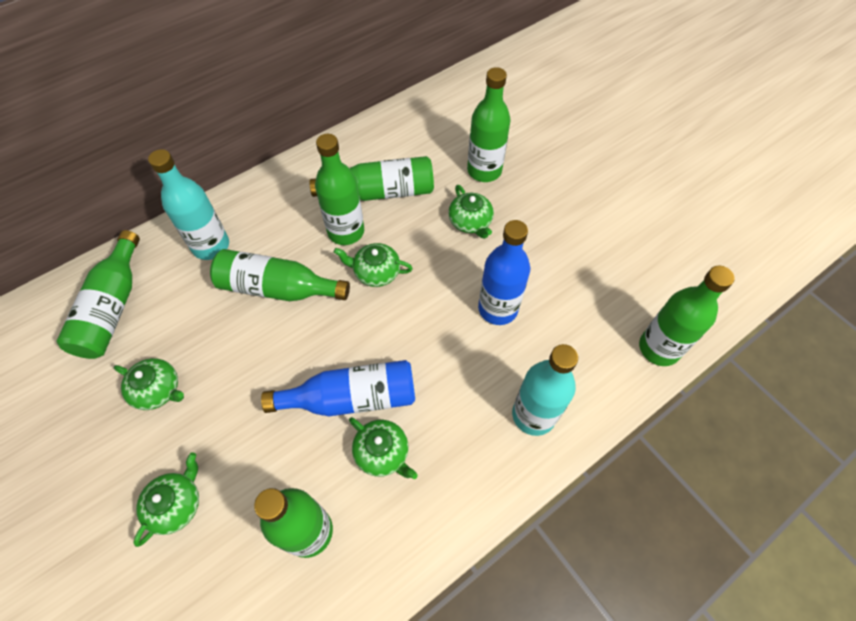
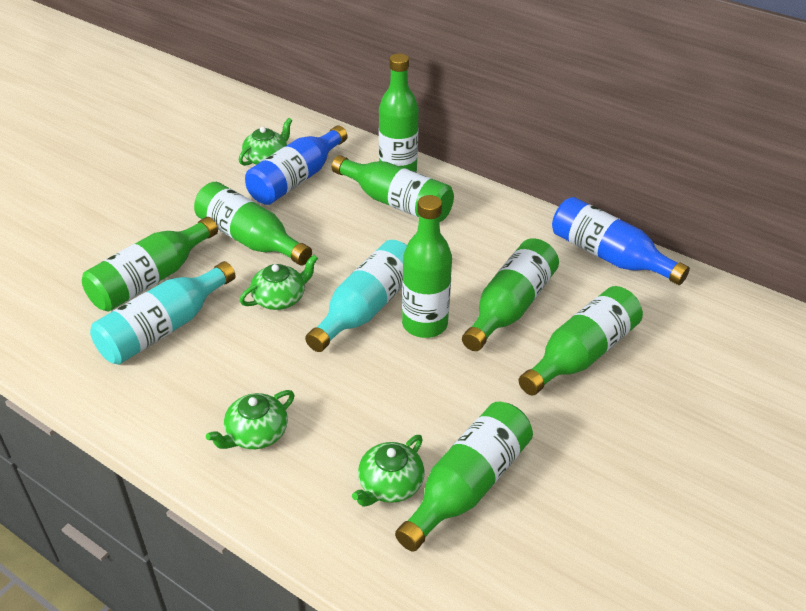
green bottle: [56,230,140,359] [210,249,350,301] [254,488,333,558] [309,156,434,201] [315,134,364,245] [467,67,510,182] [639,266,734,366] = 7 -> [82,217,218,312] [194,182,312,265] [332,155,454,222] [379,54,419,172] [395,402,533,552] [402,195,452,338] [462,238,559,351] [519,286,643,395] = 8
green teapot: [114,358,184,410] [133,452,199,547] [334,243,413,287] [349,417,418,479] [448,185,494,239] = 5 -> [206,390,295,449] [239,118,292,166] [240,255,318,310] [352,435,425,507] = 4

